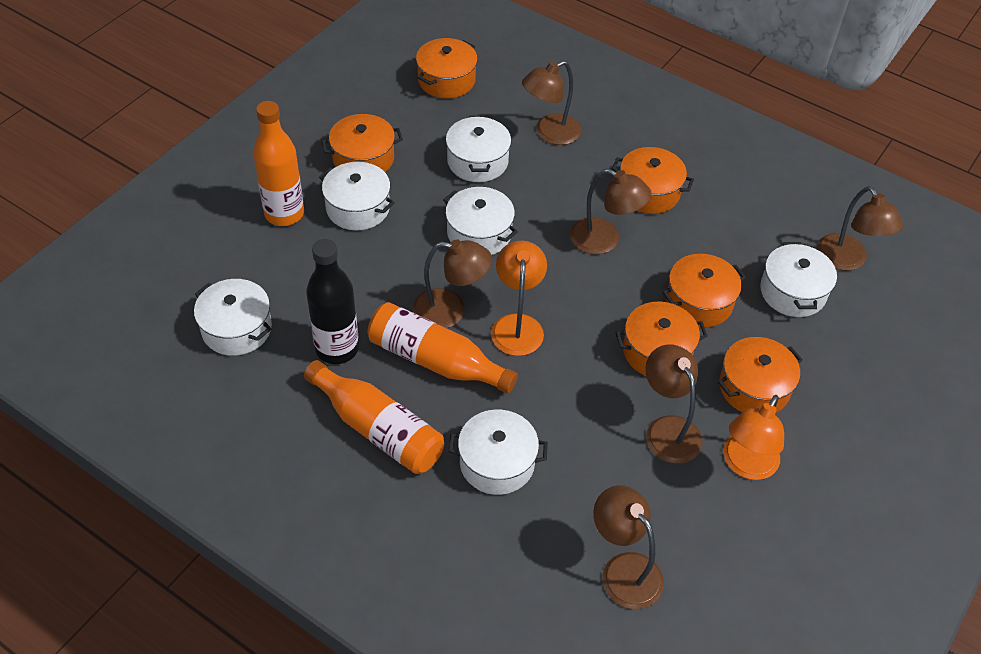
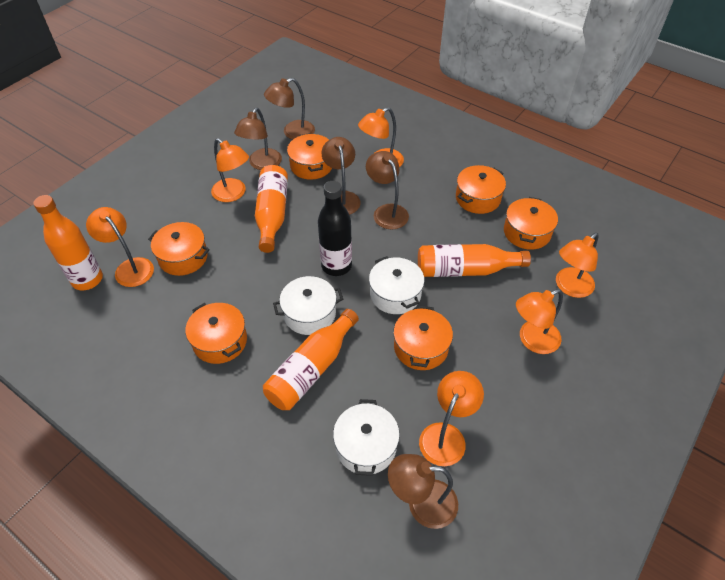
brown lamp: [412,239,492,328] [522,61,581,145] [570,169,652,254] [593,485,664,609] [645,344,703,464] [817,186,903,271] = 6 -> [234,108,282,170] [264,78,315,140] [321,137,361,215] [366,151,409,229] [388,454,458,529] = 5
orange bottle: [253,101,304,226] [304,360,444,474] [368,302,518,394] = 3 -> [33,195,103,291] [255,165,288,253] [263,309,359,410] [418,244,531,277] = 4
orange lamp: [491,241,547,356] [723,395,784,480] = 2 -> [86,207,154,287] [211,138,249,202] [358,107,404,167] [419,371,484,466] [516,289,563,354] [556,233,598,298] = 6
white pot: [194,279,272,356] [319,162,395,230] [443,187,518,255] [446,116,511,182] [448,410,548,495] [760,242,837,317] = 6 -> [273,276,343,335] [333,399,400,476] [369,256,425,314] = 3

